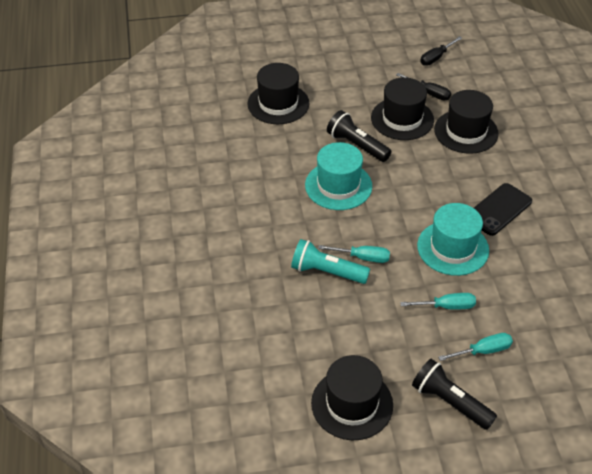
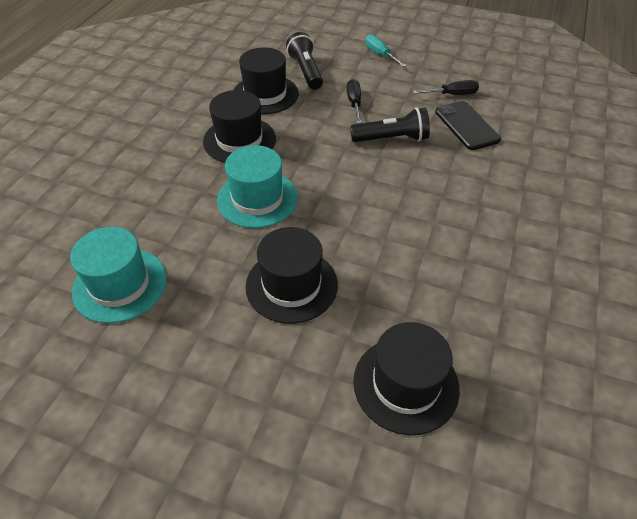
turquoise flashlight: [291,239,370,284] = 1 -> none = 0
turquoise screwdriver: [318,245,390,263] [400,293,476,310] [438,333,513,361] = 3 -> [365,34,406,67] = 1

